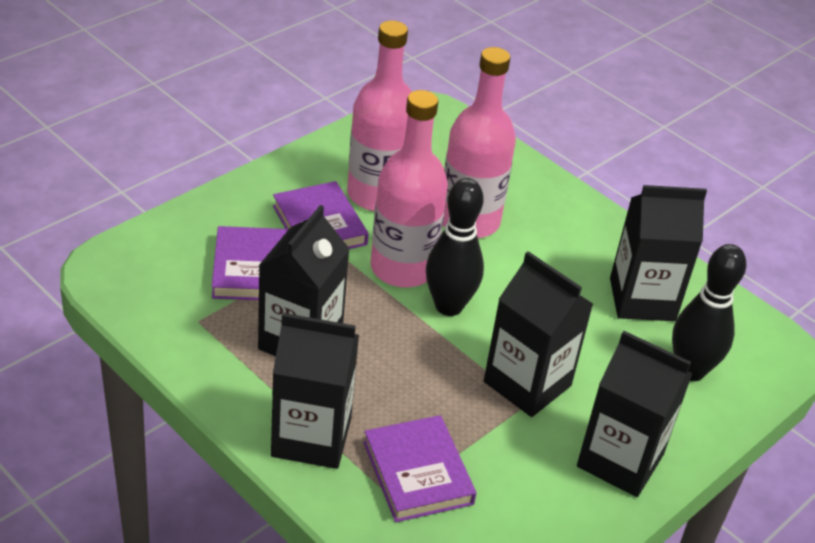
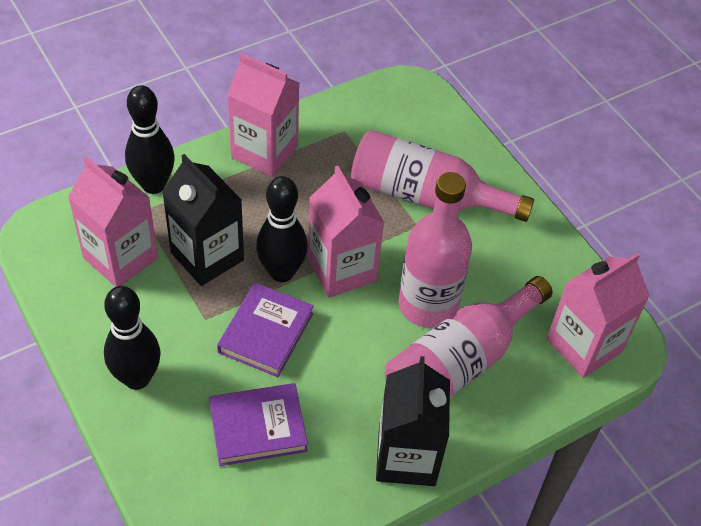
black bowling pin: [426,178,484,316] [672,244,746,381] = 2 -> [104,286,160,390] [125,85,175,194] [256,176,308,282] = 3
black carton: [258,205,349,356] [271,313,359,469] [484,251,593,417] [577,331,693,497] [610,185,707,321] = 5 -> [162,154,244,286] [376,356,450,486] = 2
pink carton: none = 0 -> [68,157,158,287] [227,53,299,177] [308,166,384,298] [547,253,649,378] = 4
purple book: [212,226,288,300] [273,181,369,249] [363,415,477,522] = 3 -> [209,383,308,466] [217,283,314,377] = 2

